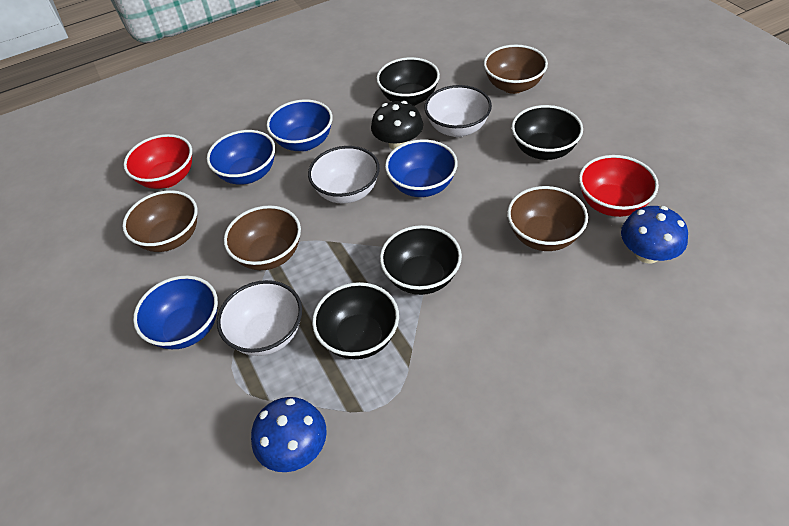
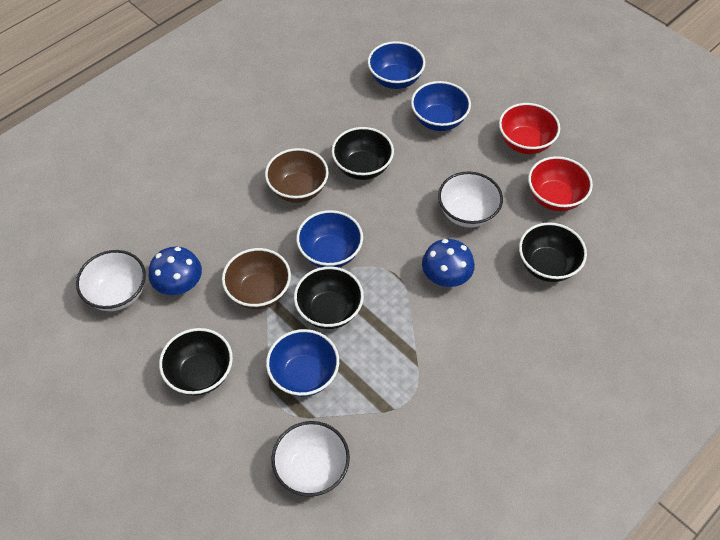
black mushroom: [371,101,423,150] = 1 -> none = 0
brown bowl: [122,190,197,252] [224,205,301,270] [484,45,548,94] [507,186,588,251] = 4 -> [222,248,291,309] [265,148,329,203] = 2

